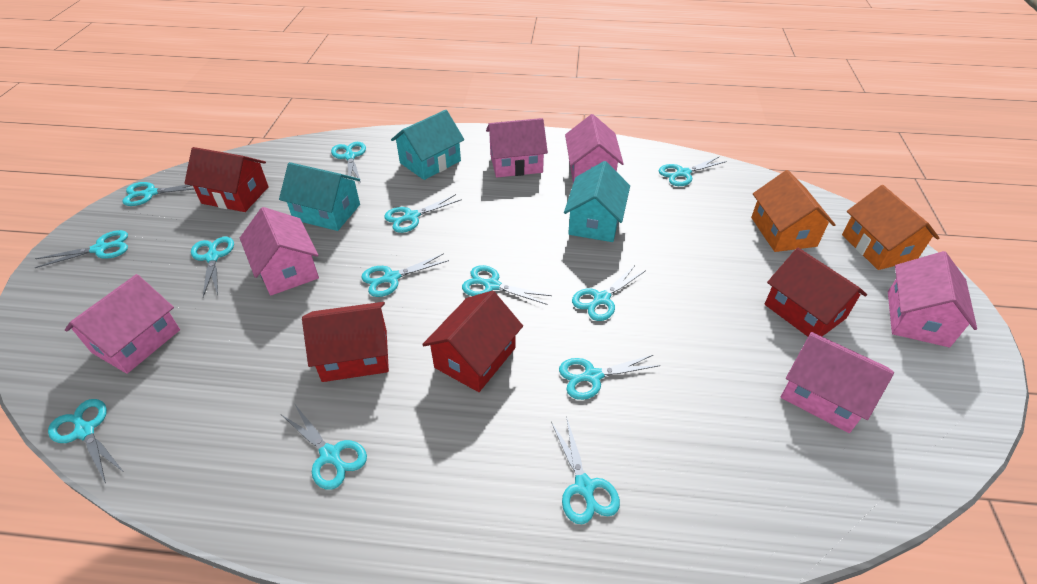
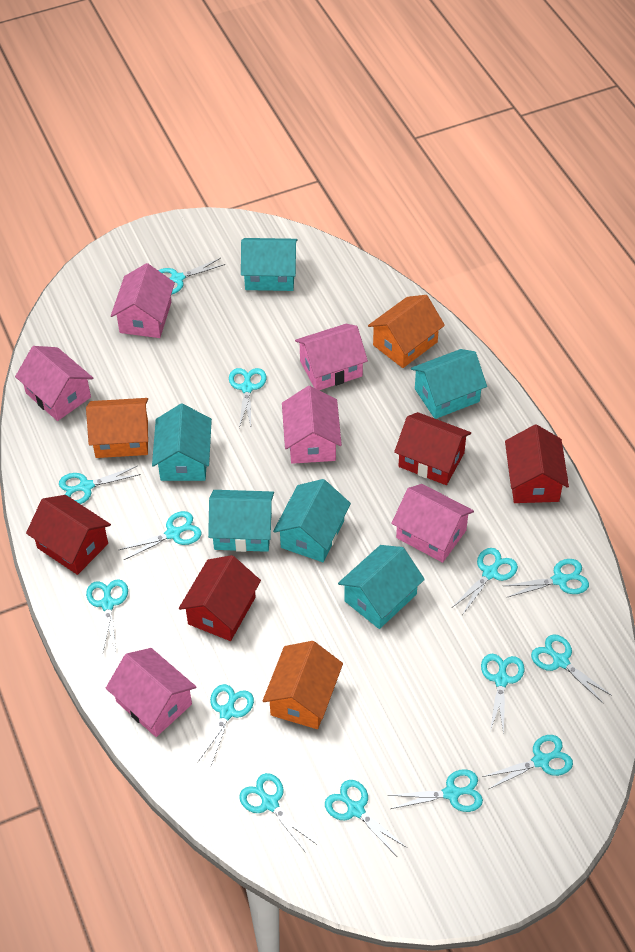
orange house: [751,170,836,252] [842,185,939,270] = 2 -> [86,398,148,458] [262,641,343,729] [368,295,445,368] = 3
turquoise house: [279,162,360,231] [391,110,464,180] [564,161,630,242] = 3 -> [152,404,212,481] [208,490,274,552] [241,238,298,291] [273,479,351,562] [338,545,425,629] [411,349,487,419] = 6
turquoise scissors: [35,230,128,268] [48,399,123,484] [122,182,194,206] [191,236,234,297] [282,405,367,490] [331,142,366,182] [361,253,449,297] [384,194,462,233] [462,265,552,305] [551,419,620,524] [559,355,660,400] [572,265,646,321] [659,156,727,186] = 13 -> [59,466,141,504] [86,579,128,652] [119,511,202,560] [158,258,225,295] [198,684,254,765] [229,368,267,428] [239,773,316,853] [325,780,407,855] [388,769,483,812] [453,548,518,614] [481,654,524,735] [482,735,573,789] [504,559,589,597] [531,635,612,703] = 14

